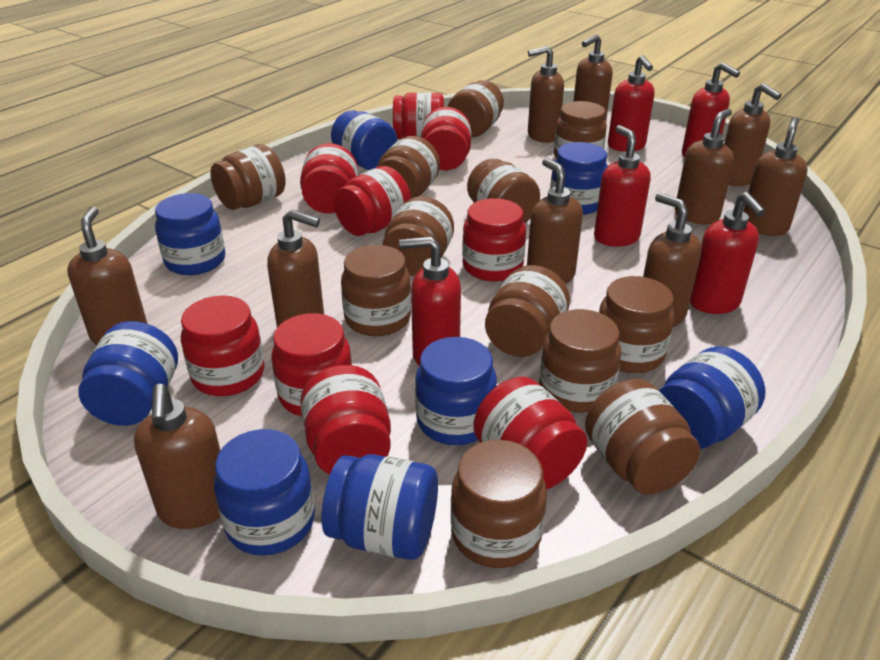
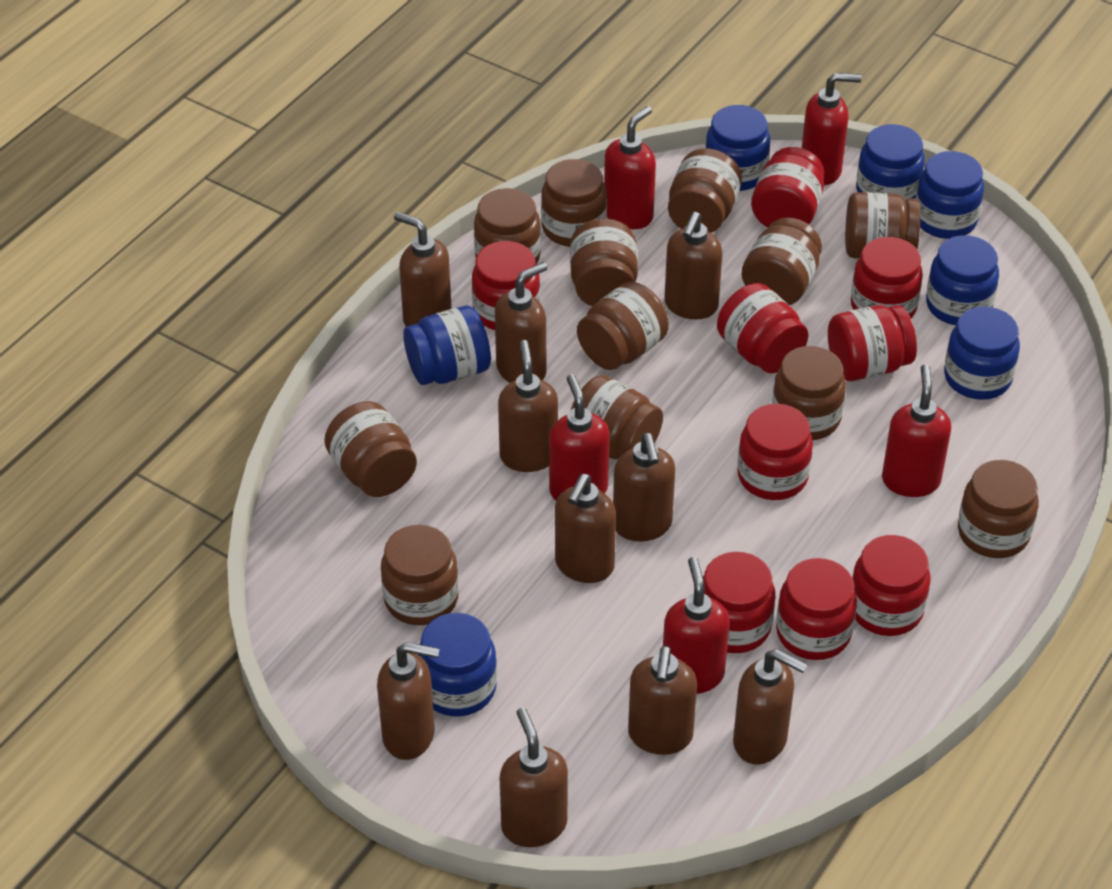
blue jar: [79,321,178,426] [155,193,225,275] [214,429,315,556] [322,454,438,560] [331,110,397,170] [415,337,497,445] [550,142,608,215] [659,346,766,449] = 8 -> [403,306,491,385] [417,613,497,717] [705,105,770,191] [856,124,925,200] [916,151,984,239] [926,235,999,325] [944,306,1020,400] = 7

